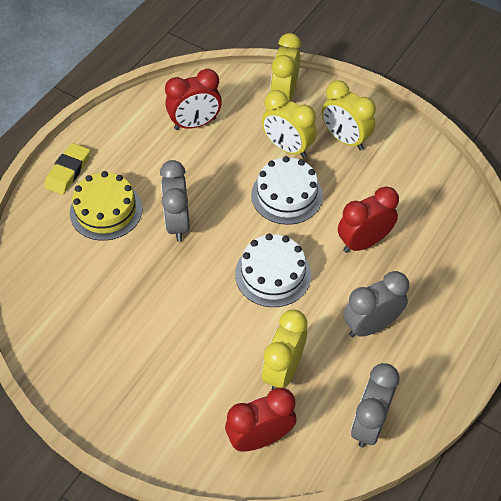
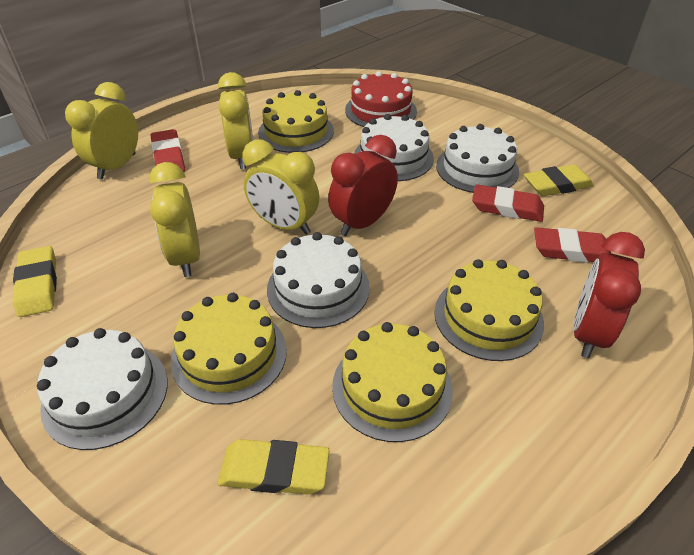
grey clock: [160,160,190,241] [343,271,409,337] [351,363,400,448] = 3 -> none = 0
red cake: none = 0 -> [345,71,417,127] = 1
red clock: [165,69,222,130] [225,388,296,452] [338,186,399,253] = 3 -> [328,135,398,236] [573,232,645,358] = 2
red eraser: none = 0 -> [151,129,185,172] [472,184,544,222] [534,227,611,263] = 3
white cake: [235,234,311,307] [251,156,323,225] = 2 -> [37,328,168,450] [267,232,370,328] [354,114,434,181] [436,124,519,193] = 4
yellow cake: [70,171,143,241] = 1 -> [171,293,287,405] [258,90,334,153] [332,322,453,442] [434,259,544,361] = 4
yellow eraser: [44,143,90,195] = 1 -> [13,246,57,317] [218,439,330,495] [524,164,594,196] = 3

